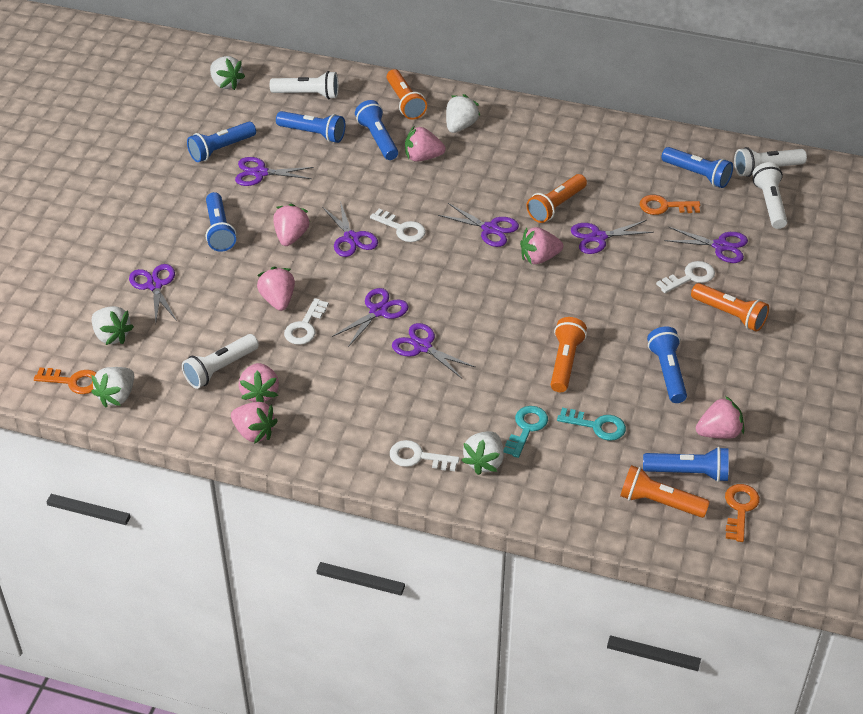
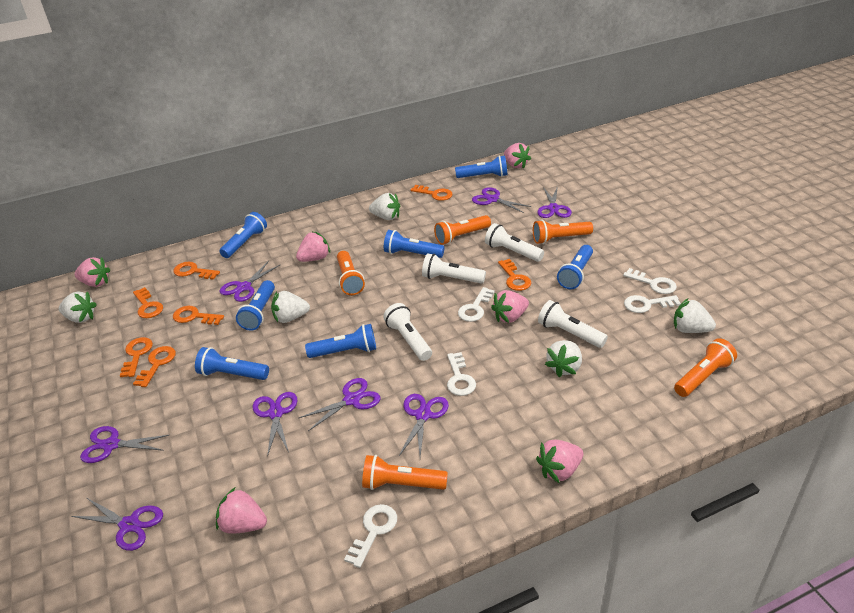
orange key: [34,368,96,394] [640,195,700,215] [725,484,760,542] = 3 -> [120,337,153,377] [133,287,163,318] [133,346,176,387] [173,262,220,280] [173,306,224,325] [410,185,453,201] [498,259,531,291] = 7
pink strawberry: [231,402,278,444] [239,363,279,402] [257,267,295,311] [274,204,310,246] [405,127,446,162] [520,227,563,264] [696,396,744,439] = 7 -> [75,257,110,287] [216,487,267,534] [296,232,330,262] [491,290,529,323] [504,143,531,169] [536,440,583,483] = 6
turquoise key: [504,406,548,458] [557,408,626,441] = 2 -> none = 0
white key: [284,298,329,345] [370,209,426,242] [390,440,460,471] [656,261,715,293] = 4 -> [344,504,397,568] [447,352,476,396] [458,287,495,322] [623,268,677,294] [624,295,681,313] = 5

